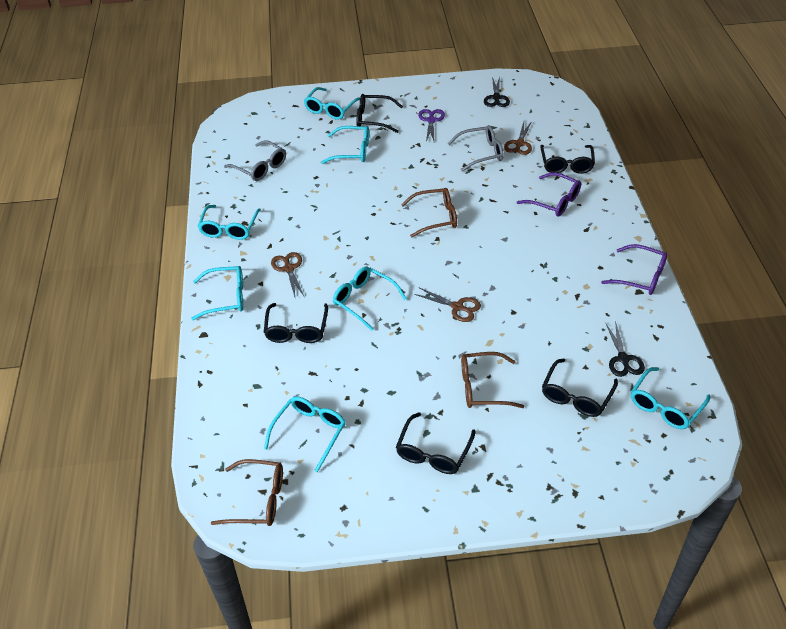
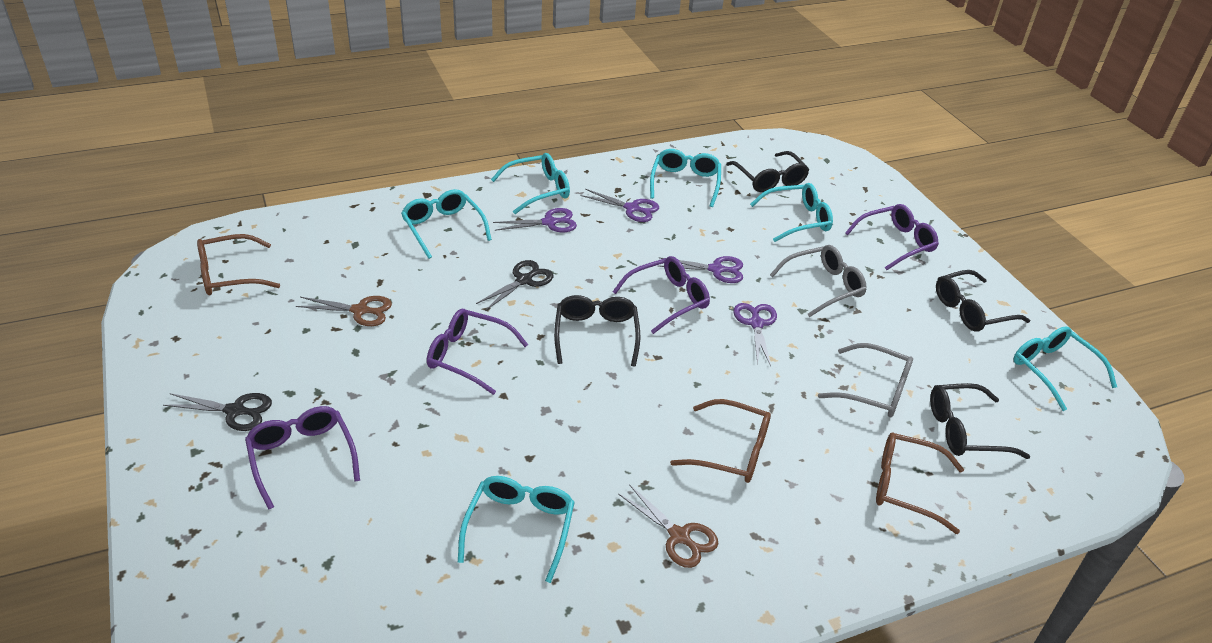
black glasses: [264,303,328,343] [356,94,403,133] [396,412,476,474] [540,145,595,174] [542,358,618,417] = 5 -> [554,295,641,367] [726,151,809,192] [930,383,1030,459] [936,270,1030,331] = 4
brown scissors: [271,252,304,297] [414,288,481,322] [504,121,532,155] = 3 -> [296,296,392,326] [618,484,719,568] = 2
purple glasses: [517,172,581,216] [601,244,668,295] = 2 -> [245,406,360,509] [427,309,528,395] [612,256,710,334] [845,204,939,270] = 4
purple scissors: [418,109,445,142] = 1 -> [493,208,577,232] [581,189,659,222] [658,256,743,283] [734,303,777,366] = 4
turquoise glasses: [191,266,243,320] [198,205,261,240] [264,396,346,472] [304,87,360,120] [321,126,369,164] [333,266,407,331] [631,367,710,429] = 7 -> [401,189,492,259] [458,476,575,583] [491,153,570,214] [650,149,721,207] [750,183,833,242] [1013,326,1117,411] = 6

